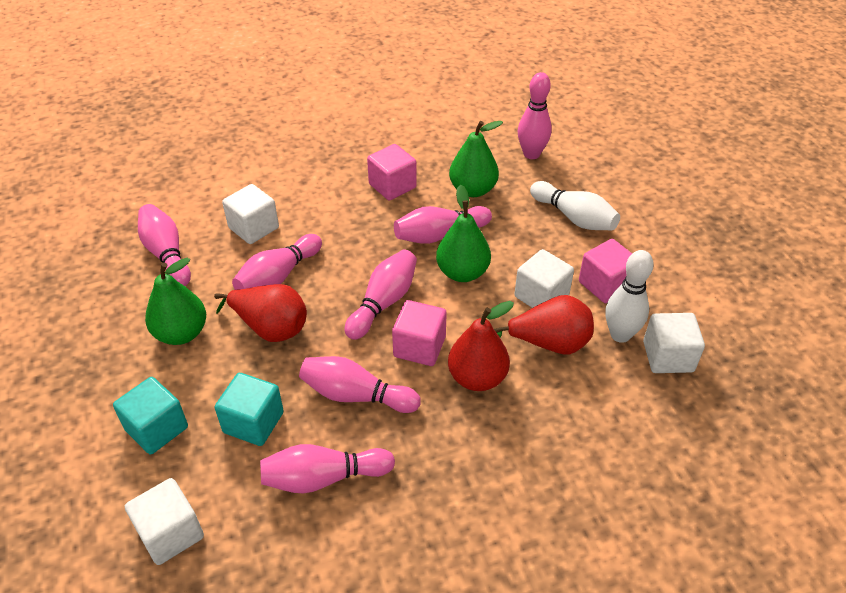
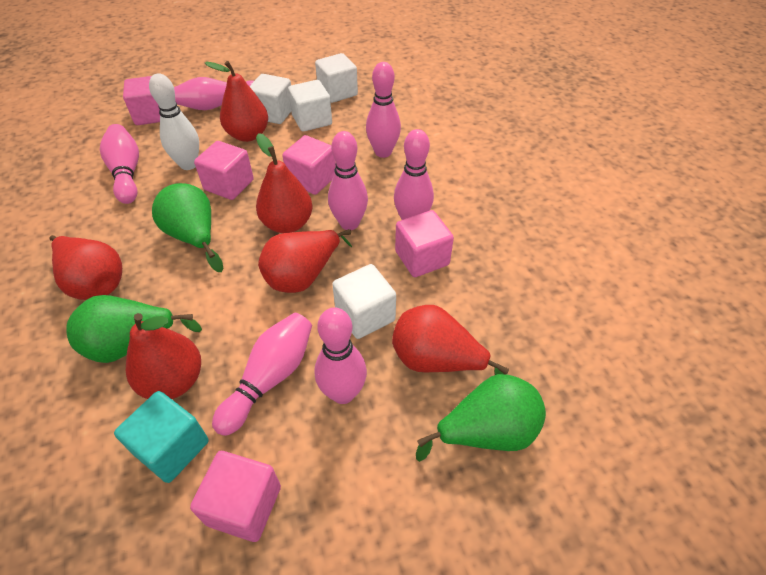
pink cube: [367,144,417,201] [392,300,447,366] [579,239,632,303] = 3 -> [123,76,160,125] [190,451,281,542] [194,141,254,200] [282,135,336,195] [395,210,454,277] = 5
red pear: [214,284,307,342] [448,301,514,391] [494,295,594,355] = 3 -> [49,235,122,300] [126,313,201,399] [205,61,268,142] [256,133,313,233] [258,229,352,293] [392,305,509,375] = 6
turquoise cube: [113,377,188,454] [215,373,284,446] = 2 -> [114,391,209,483] = 1
white bowling pin: [530,181,620,230] [605,250,654,343] = 2 -> [149,73,199,170] = 1

